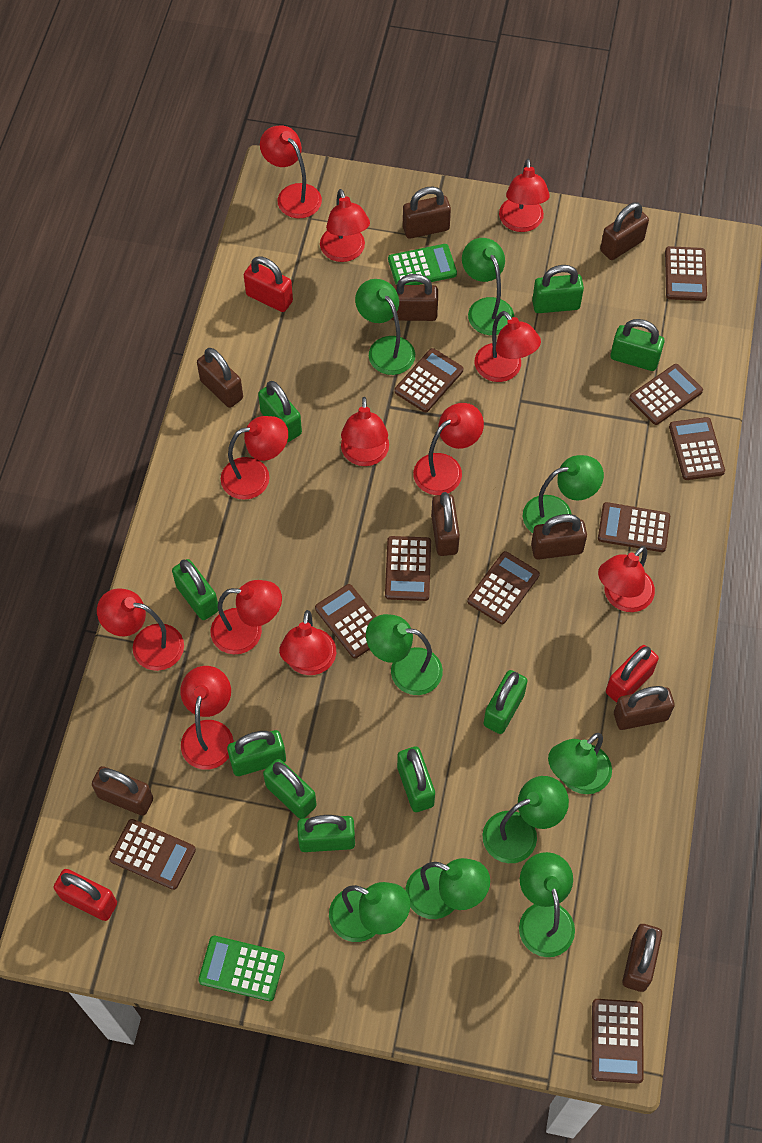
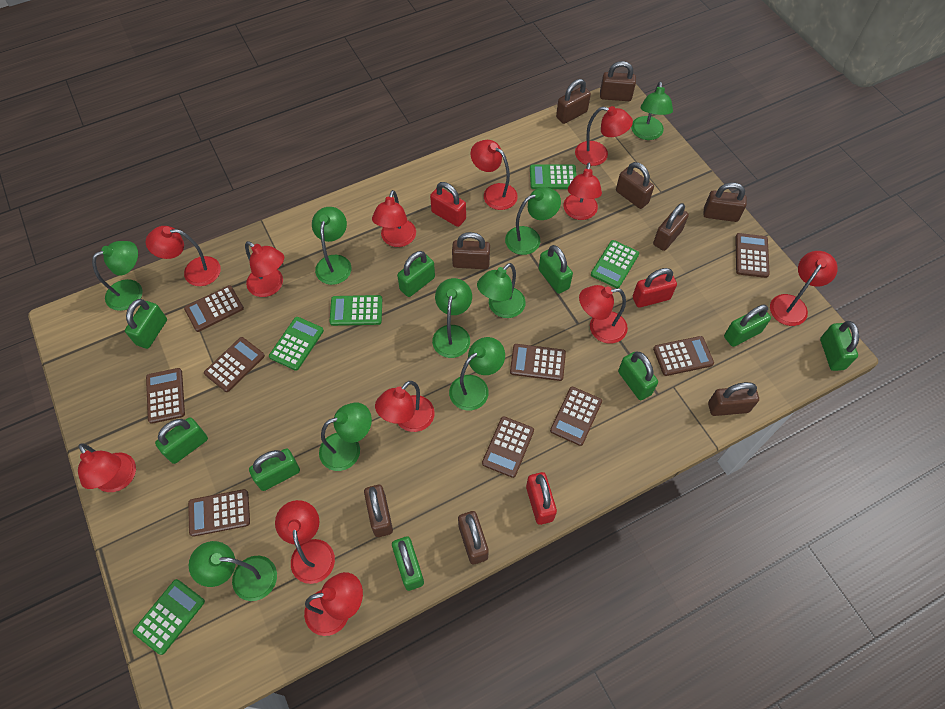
brown calculator: [109,819,196,890] [315,584,377,658] [385,536,431,601] [394,348,463,412] [467,551,540,624] [592,999,644,1084] [598,502,670,552] [629,364,703,425] [665,246,707,301] [669,417,725,480] = 10 -> [146,368,185,424] [184,285,244,332] [188,489,250,537] [204,337,265,392] [482,416,534,478] [510,344,566,381] [550,387,602,446] [653,336,714,376] [735,233,770,278] = 9
green calculator: [198,936,285,1001] [388,244,457,285] = 2 -> [133,579,205,655] [269,317,324,371] [329,295,382,326] [530,165,577,189] [591,240,639,288] = 5

